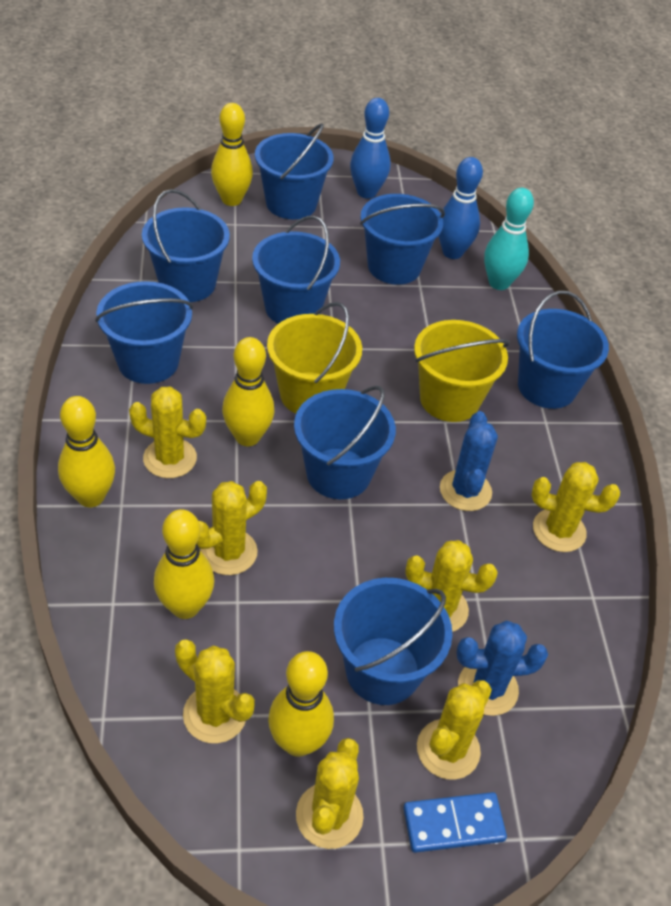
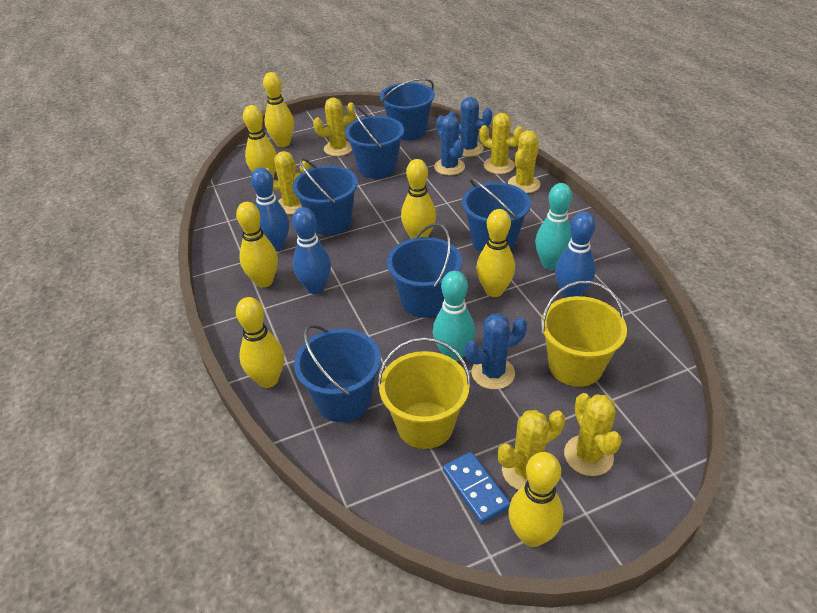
blue bowling pin: [350,98,391,199] [438,157,483,259] = 2 -> [251,167,289,251] [292,207,331,294] [555,212,596,298] = 3
blue bucket: [95,281,193,384] [142,189,230,302] [252,216,340,324] [255,124,334,219] [294,386,396,499] [334,578,453,705] [360,194,445,285] [517,291,609,409] = 8 -> [293,158,358,235] [294,324,381,422] [345,106,404,179] [380,78,435,141] [387,223,462,318] [462,178,531,252] = 6
blue cactus: [440,411,498,511] [456,621,548,716] = 2 -> [434,114,465,175] [449,97,492,157] [464,313,527,390] = 3
turquoise bowling pin: [484,188,534,290] = 1 -> [433,271,475,361] [535,183,572,270] = 2
yellow bowling pin: [58,396,115,507] [154,509,214,619] [211,103,253,206] [222,337,275,446] [268,651,334,757] = 5 -> [236,202,278,288] [236,297,284,388] [243,105,277,177] [263,72,294,147] [401,159,436,239] [476,209,515,297] [508,452,563,547] = 7
yellow cactus: [129,386,206,478] [175,639,255,743] [197,481,267,575] [296,738,364,849] [405,540,498,632] [417,680,492,780] [532,462,620,552] = 7 -> [266,151,311,214] [313,98,356,156] [479,113,524,174] [498,410,565,490] [508,130,540,193] [564,393,622,476] = 6

